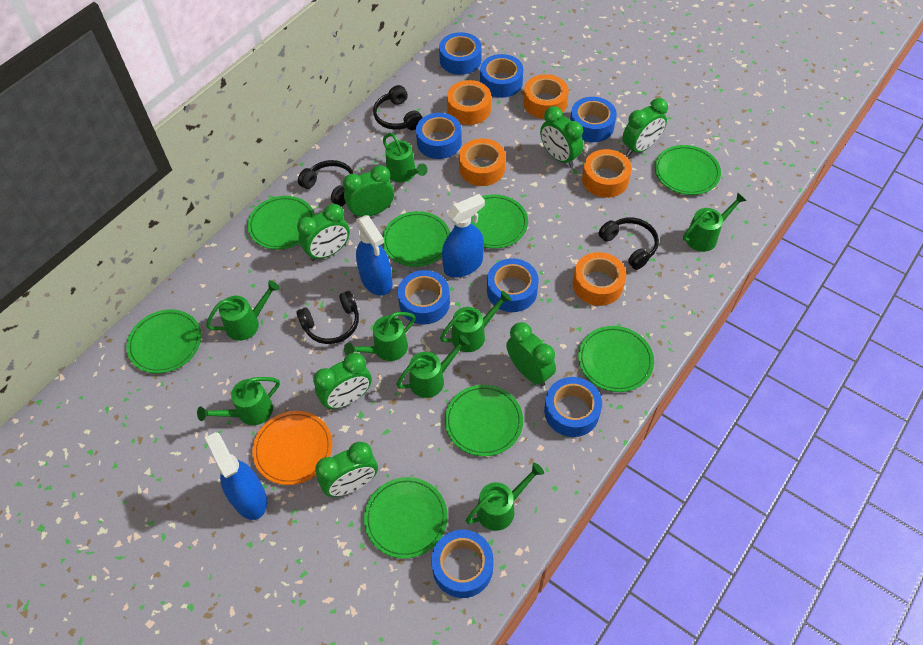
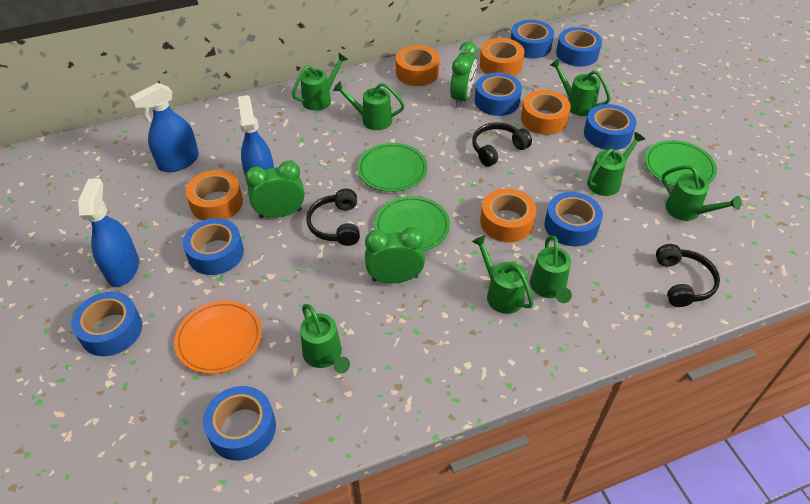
black headphones: [296,291,359,344] [298,160,353,206] [373,85,423,130] [598,217,659,270] = 4 -> [306,189,360,246] [472,122,532,167] [656,244,720,307] = 3
green clock: [297,204,350,261] [313,353,372,410] [315,442,378,497] [343,165,394,218] [506,322,556,386] [540,106,583,167] [622,98,668,156] = 7 -> [245,161,305,218] [365,227,425,283] [450,42,478,108] = 3
green plate: [126,309,201,374] [247,196,315,250] [364,477,448,559] [382,211,450,267] [445,385,523,456] [471,194,528,248] [578,326,654,392] [655,145,721,195] = 8 -> [357,143,427,192] [375,196,450,251] [645,140,717,186] = 3

